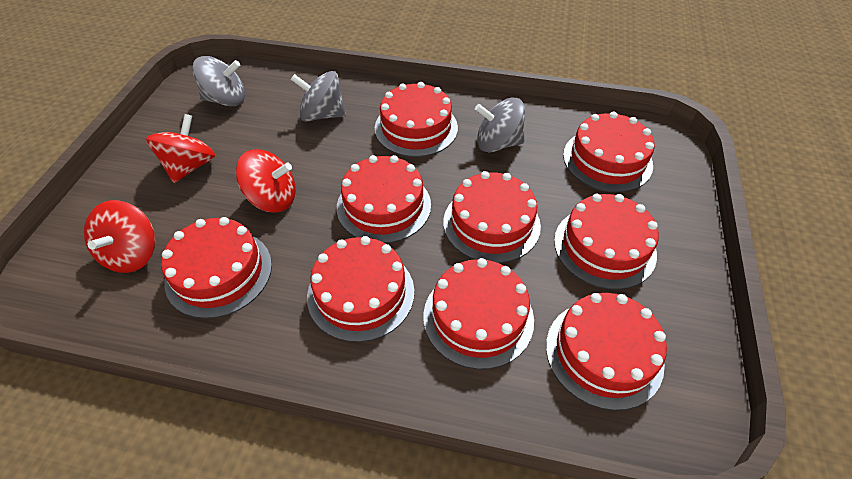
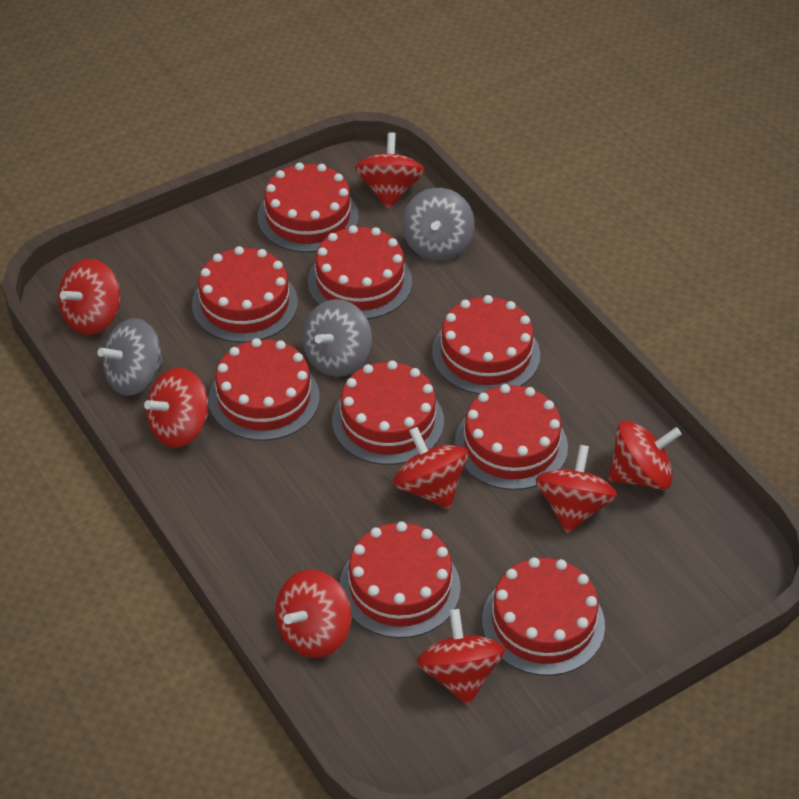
red spinning top: [84,200,155,273] [146,114,215,183] [236,149,296,212] = 3 -> [58,259,120,335] [144,368,208,448] [275,570,351,658] [355,132,425,209] [393,427,469,509] [417,609,506,706] [535,445,617,533] [609,420,682,490] = 8

